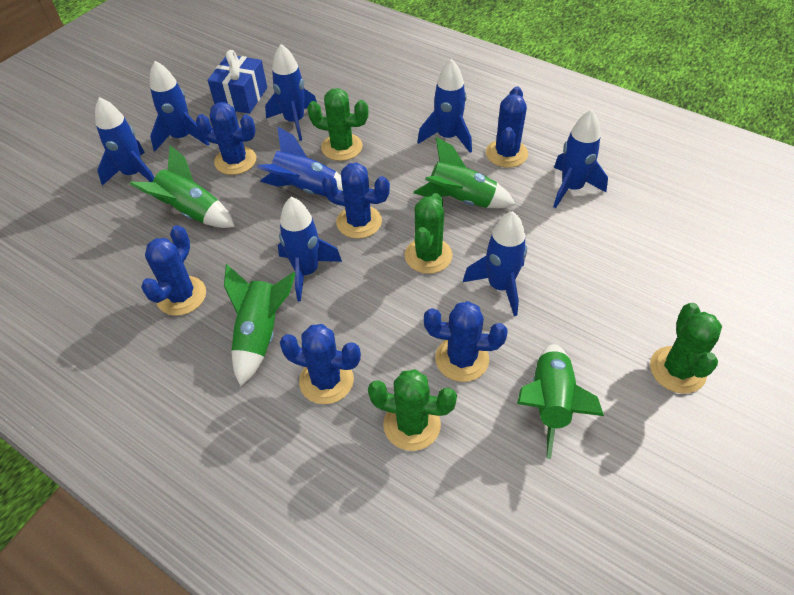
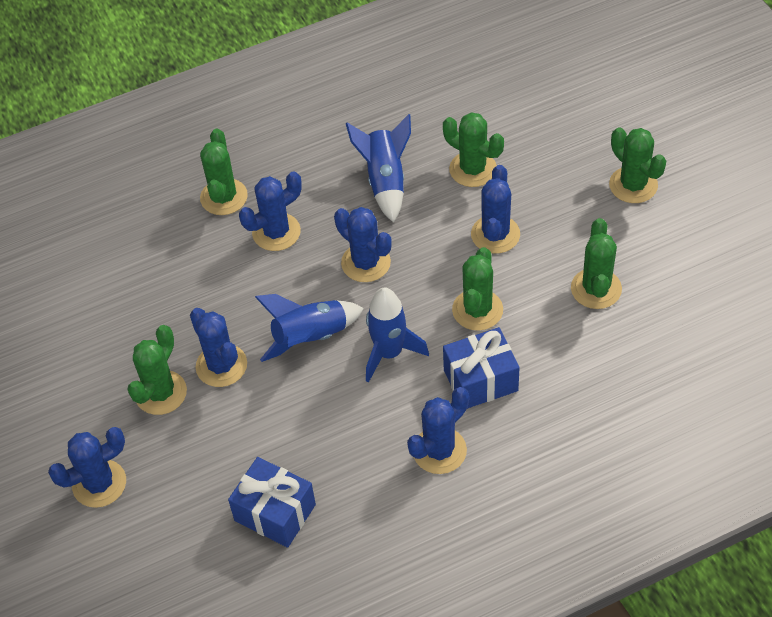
blue gift: [208,50,267,114] = 1 -> [228,457,316,548] [443,327,520,409] = 2
blue rocket: [95,97,154,186] [150,61,209,152] [257,126,343,196] [265,44,317,141] [278,197,342,302] [417,59,472,153] [463,211,527,316] [553,110,608,208] = 8 -> [255,294,364,362] [346,114,411,223] [366,287,429,382] = 3
green cactus: [307,88,369,161] [368,369,457,451] [405,193,452,274] [650,303,722,394] = 4 -> [127,325,187,415] [200,129,248,215] [443,112,504,187] [452,247,503,331] [571,218,622,309] [609,128,666,203] = 6
green rocket: [129,145,235,228] [224,264,296,387] [414,137,516,208] [517,344,604,459] = 4 -> none = 0

